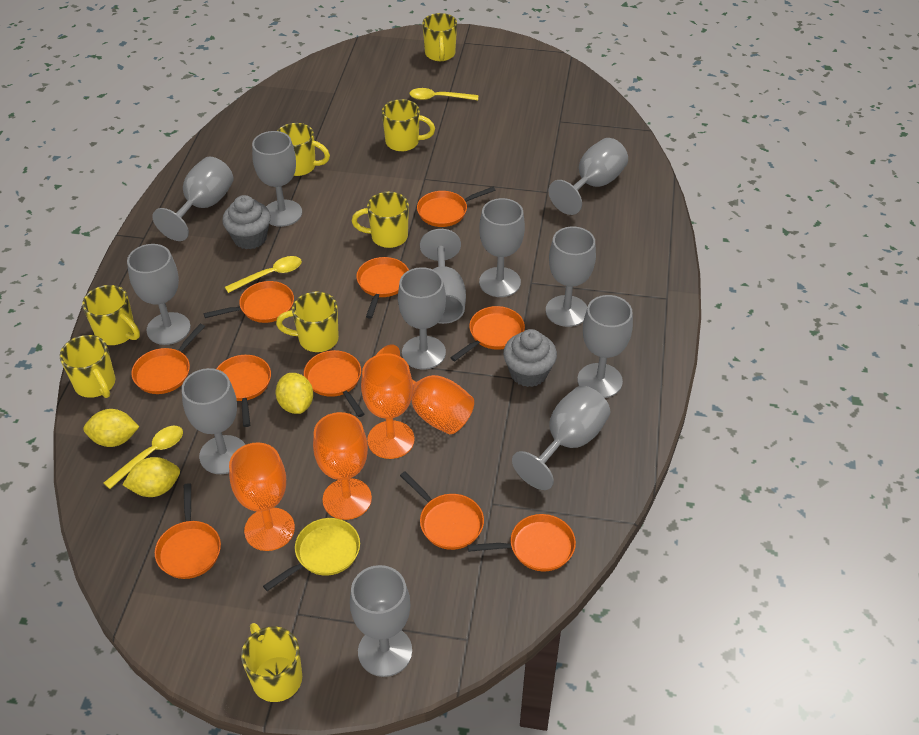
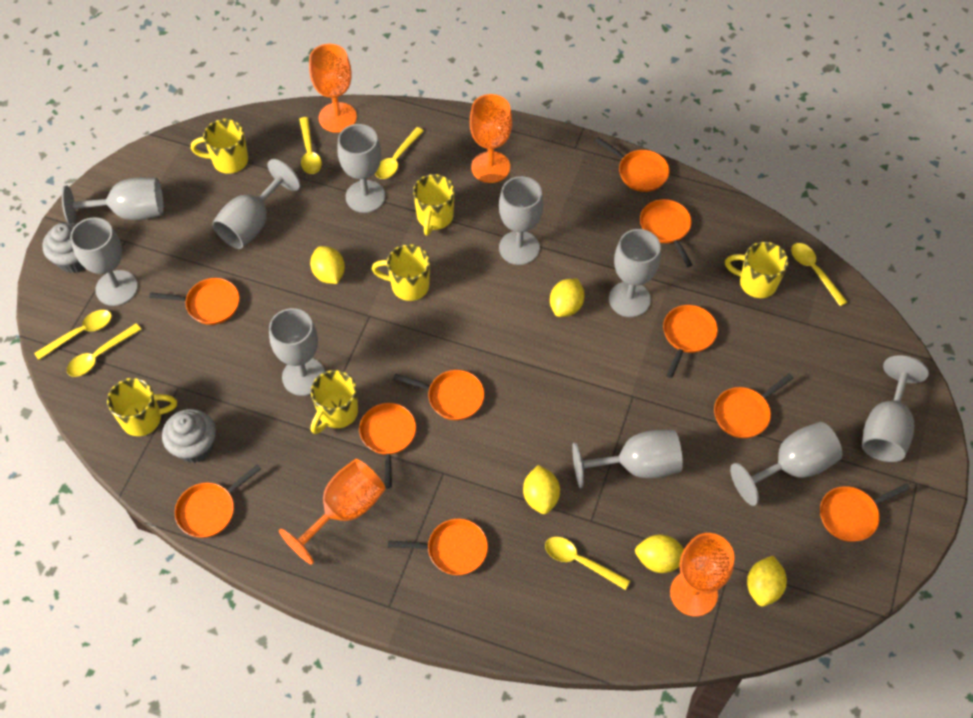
grey goblet: [127,244,191,345] [152,157,233,241] [182,368,245,474] [252,131,302,227] [350,565,412,677] [398,267,446,370] [420,229,466,324] [479,198,525,297] [512,386,611,490] [546,226,596,327] [548,138,628,215] [577,295,633,398] = 12 -> [62,177,164,223] [70,217,138,306] [212,159,301,249] [269,308,325,396] [337,124,385,213] [499,176,543,265] [572,430,683,488] [609,229,661,317] [730,422,842,506] [862,355,929,462] = 10
yellow lemon: [83,409,139,447] [123,457,180,497] [276,373,313,414] = 3 -> [310,246,345,284] [523,465,560,514] [550,278,585,317] [635,535,684,573] [747,556,787,607] = 5
yellow mug: [60,335,115,398] [82,285,140,345] [241,623,302,702] [276,291,339,352] [277,123,330,176] [352,192,409,248] [382,99,435,151] [422,13,457,61] = 8 -> [107,378,177,436] [191,119,248,174] [311,370,358,434] [372,244,430,301] [413,174,455,236] [725,242,788,298] = 6
yellow pan: [263,518,360,591] = 1 -> none = 0
yellow spoon: [104,426,183,489] [225,256,302,293] [409,88,478,100] = 3 -> [34,310,112,360] [67,323,142,377] [299,117,322,174] [375,127,424,179] [545,537,630,590] [791,243,847,306] = 6

